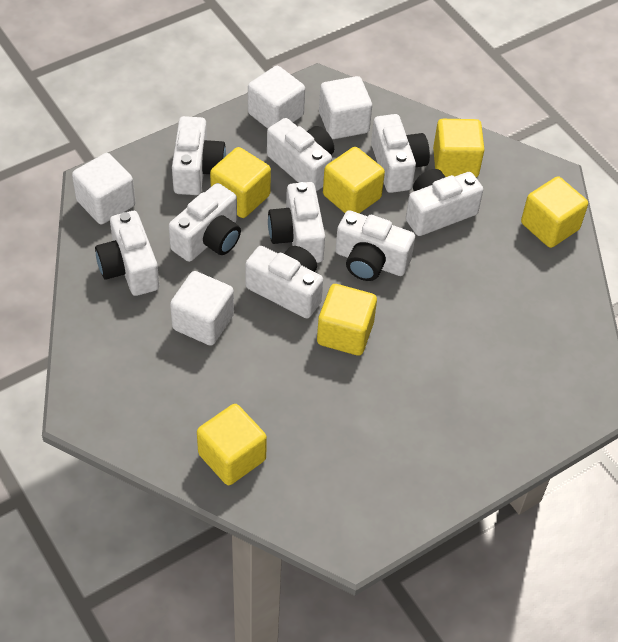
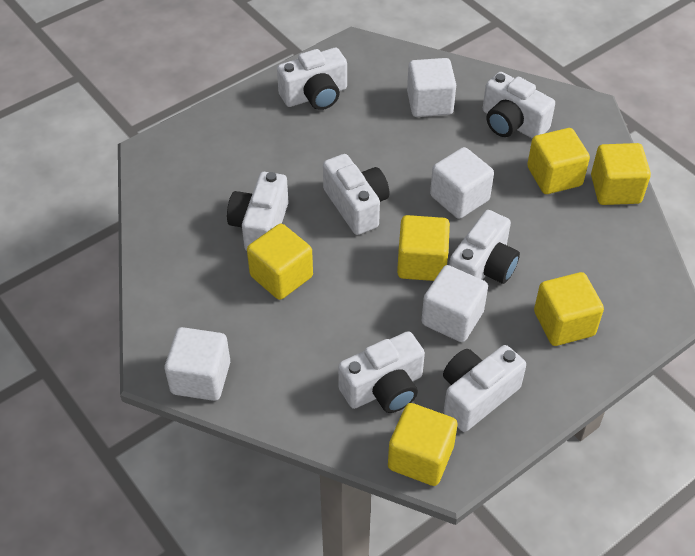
white camera: [95,211,159,296] [169,183,241,262] [172,116,226,195] [245,246,323,319] [267,118,334,192] [268,182,325,263] [335,210,415,281] [371,114,430,193] [406,169,483,236] = 9 -> [227,172,289,251] [277,48,347,110] [323,154,389,235] [338,331,425,413] [443,345,526,432] [449,210,520,284] [483,72,555,139] = 7

